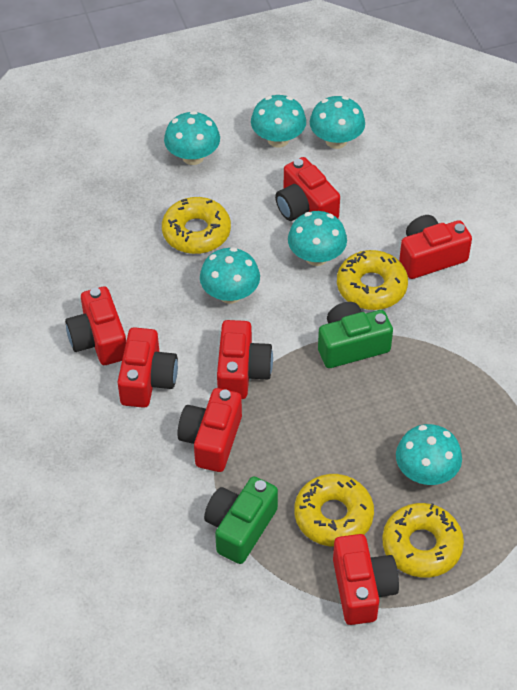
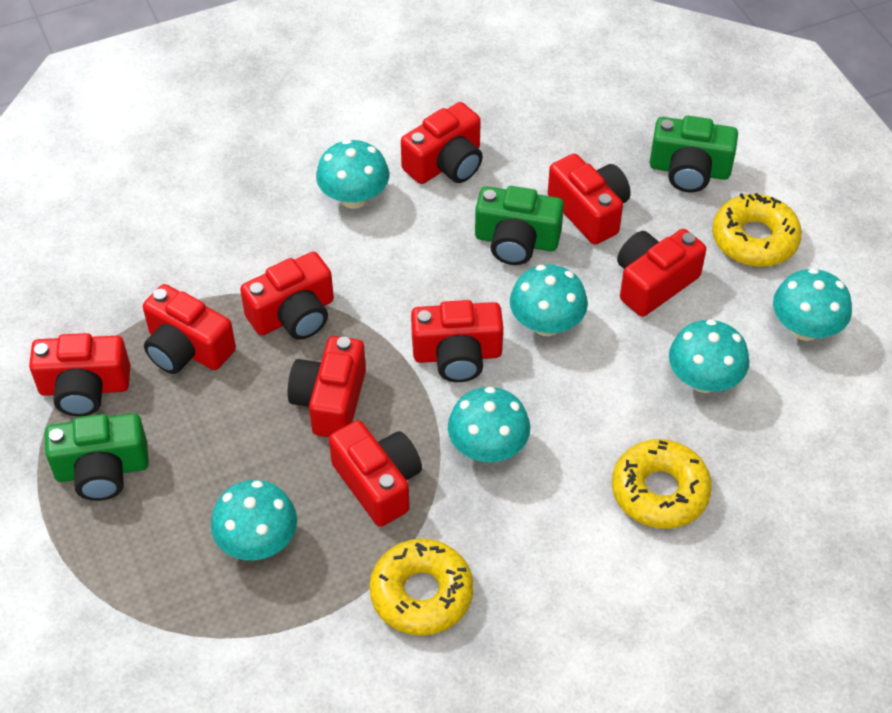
green camera: [204,476,278,564] [318,302,393,368] = 2 -> [45,413,149,501] [475,186,564,265] [650,116,738,193] = 3
red camera: [65,286,126,365] [117,327,178,408] [177,388,242,472] [217,320,273,399] [275,157,340,221] [333,534,399,625] [399,215,472,279] = 7 -> [29,333,130,416] [143,284,236,374] [240,252,334,340] [287,336,366,437] [329,420,422,527] [401,102,483,184] [411,300,503,382] [548,154,631,245] [617,229,706,317] = 9
yellow donut: [162,197,231,254] [294,474,374,547] [337,250,408,310] [382,503,464,578] = 4 -> [370,539,474,636] [612,439,712,529] [712,193,802,267] = 3

